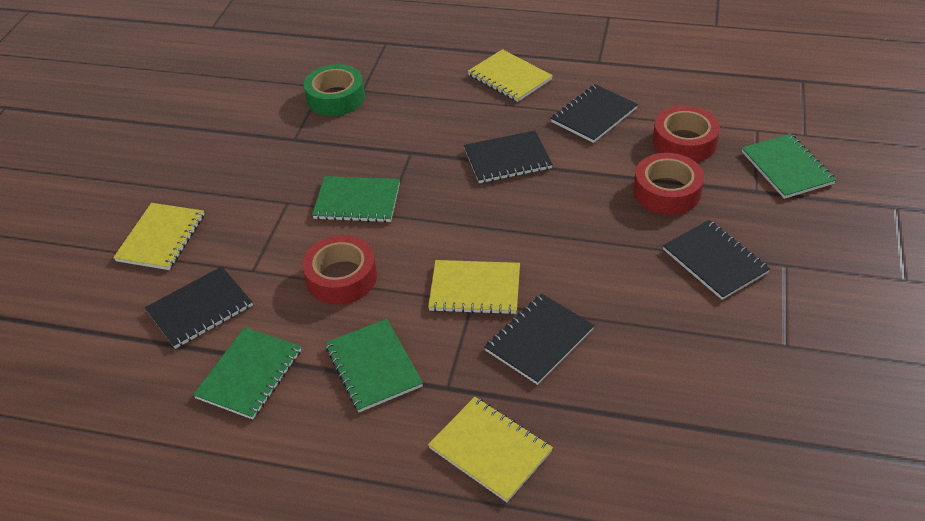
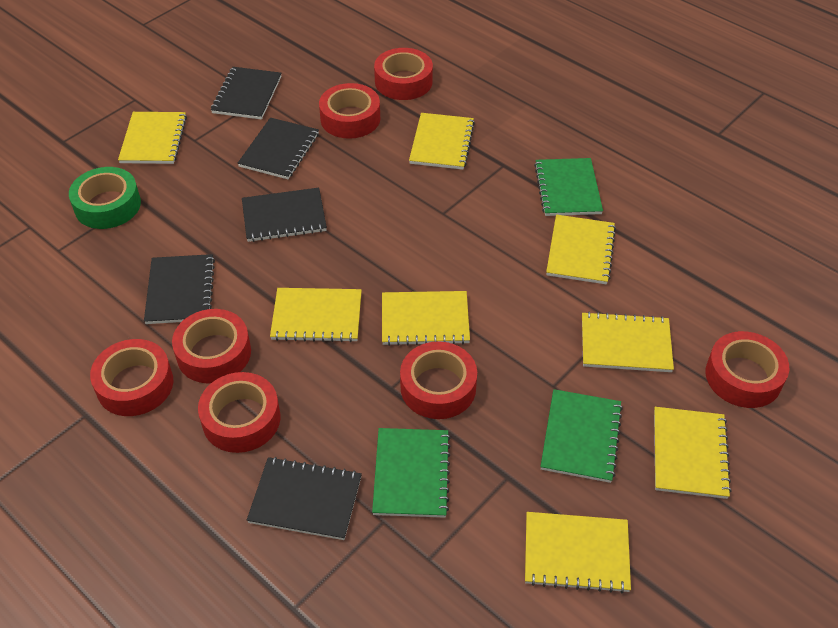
green notebook: [193,327,301,420] [312,176,400,223] [325,319,423,412] [742,134,836,199] = 4 -> [372,428,451,518] [534,158,603,216] [540,389,623,483] = 3
red tape: [302,235,377,305] [634,153,704,215] [653,106,720,162] = 3 -> [90,339,173,416] [172,309,251,383] [198,372,280,453] [319,83,380,139] [374,48,433,100] [400,341,477,419] [705,331,789,408] = 7
yellow notebook: [113,203,204,270] [428,260,520,315] [428,397,553,502] [468,49,553,102] = 4 -> [118,112,187,164] [270,288,362,342] [382,291,470,346] [409,113,475,170] [525,512,631,593] [546,215,616,284] [582,312,674,372] [654,407,731,499] = 8

